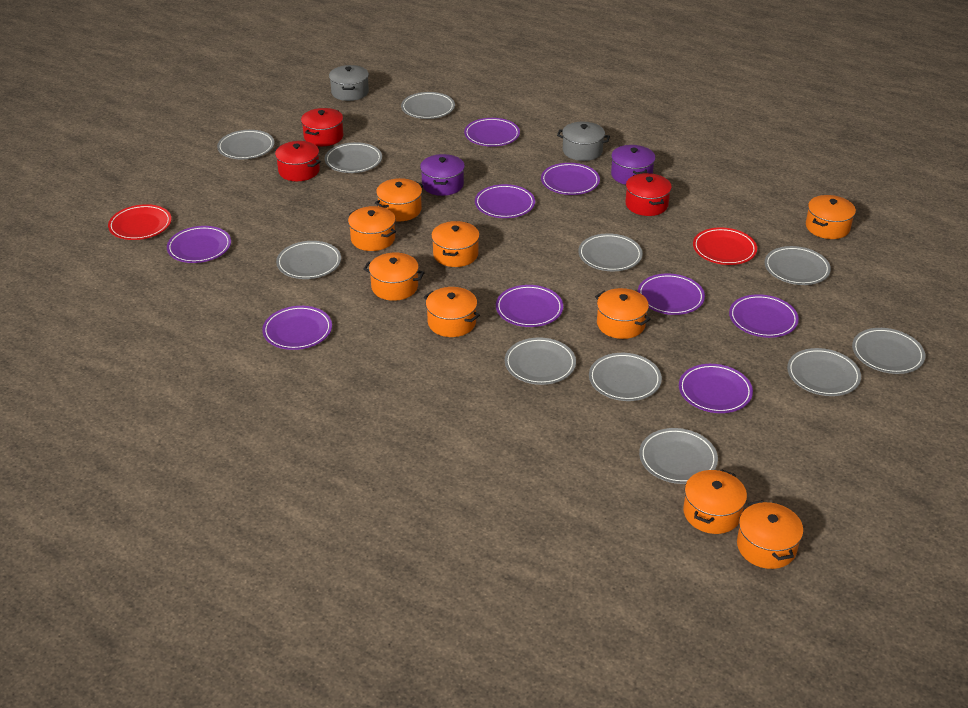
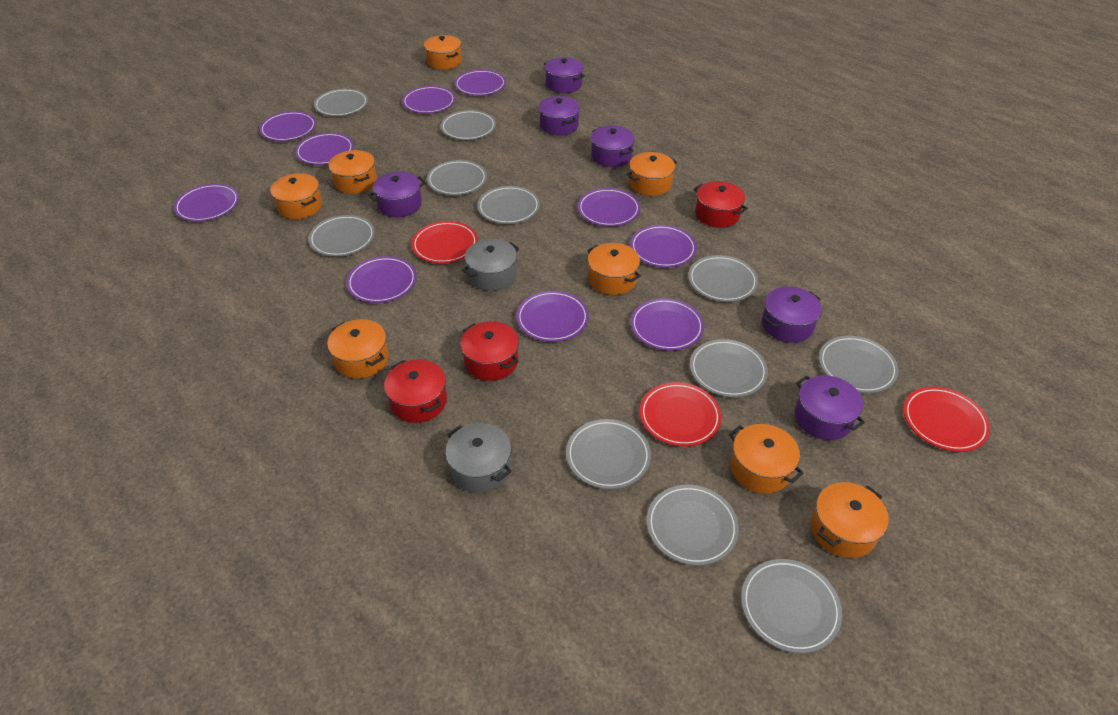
orange pot: [348,206,396,251] [364,253,425,301] [375,178,423,221] [424,287,480,337] [431,221,480,267] [595,288,651,339] [683,469,747,534] [737,500,803,569] [806,195,856,239] = 9 -> [270,173,322,219] [327,319,389,379] [329,150,377,194] [424,35,462,70] [587,243,641,295] [626,152,677,196] [729,424,804,494] [811,482,889,558] = 8
purple plate: [167,226,231,263] [262,306,332,350] [464,118,520,147] [475,184,535,218] [496,285,563,327] [541,163,600,195] [638,274,705,315] [679,364,753,413] [729,294,799,338] = 9 -> [174,184,239,222] [259,111,316,141] [295,133,354,165] [346,256,417,303] [402,86,455,114] [455,70,506,96] [516,291,589,342] [578,188,640,226] [630,225,697,268] [631,298,704,351] = 10
purple pot: [420,154,465,196] [611,145,656,185] = 2 -> [368,172,426,217] [539,96,580,135] [544,57,585,93] [591,125,635,167] [762,286,822,343] [795,375,865,440] = 6
red plate: [108,204,172,240] [693,227,757,265] = 2 -> [412,221,478,263] [640,382,722,447] [903,387,990,452] = 3

